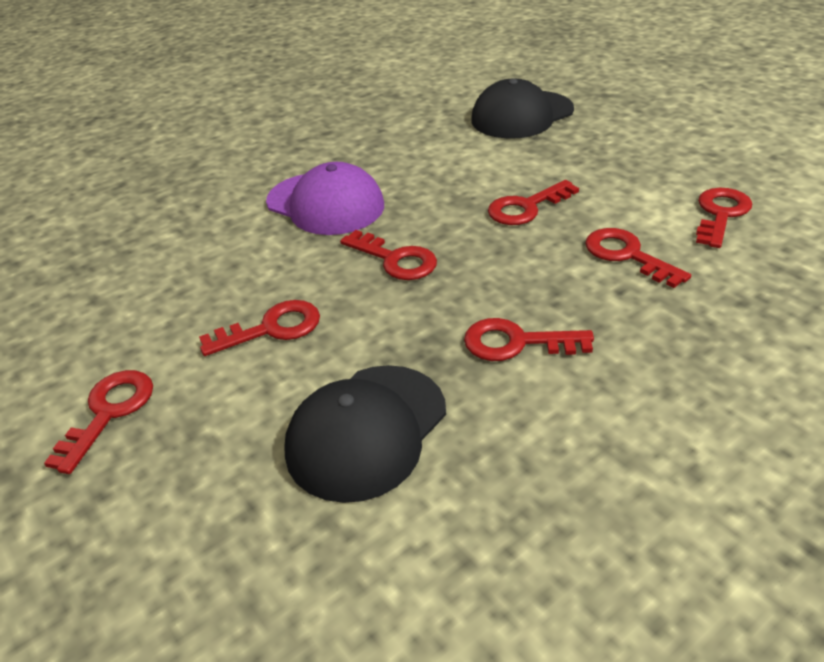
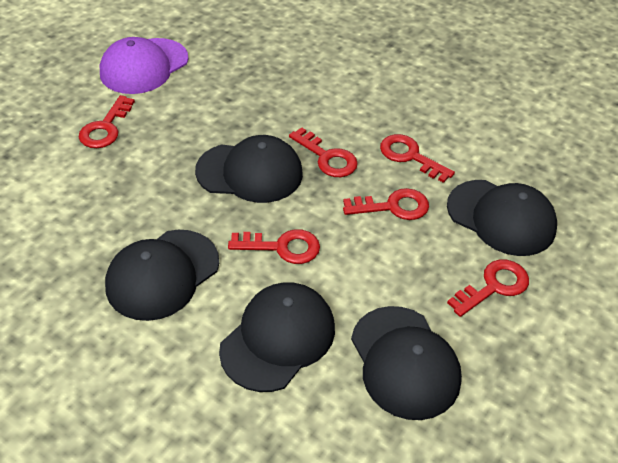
black cap: [284,365,446,503] [471,78,574,139] = 2 -> [105,230,219,321] [195,135,303,203] [219,282,335,392] [351,306,462,420] [447,180,557,256] = 5
red key: [44,370,153,474] [199,300,320,356] [340,230,437,280] [464,318,594,361] [488,180,579,225] [585,228,691,288] [696,188,752,248] = 7 -> [78,95,135,148] [228,229,320,264] [289,127,358,177] [343,188,429,220] [380,134,455,183] [447,259,529,317] = 6

